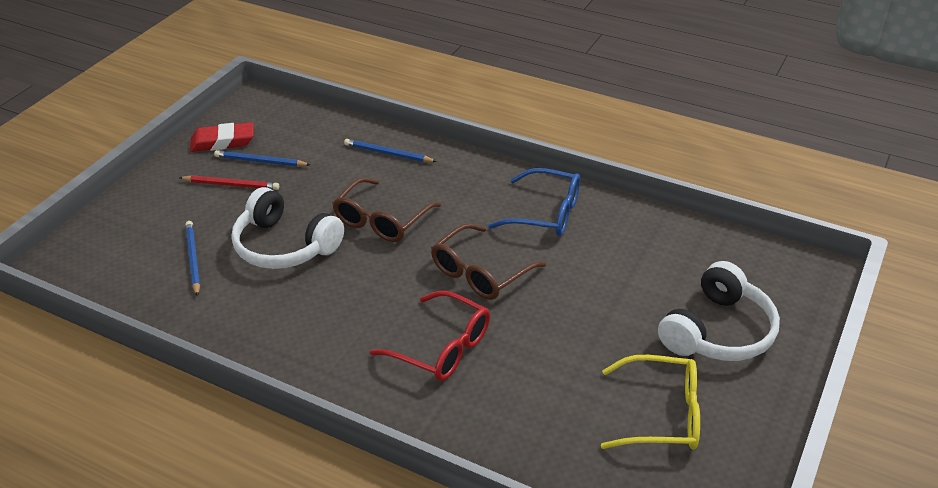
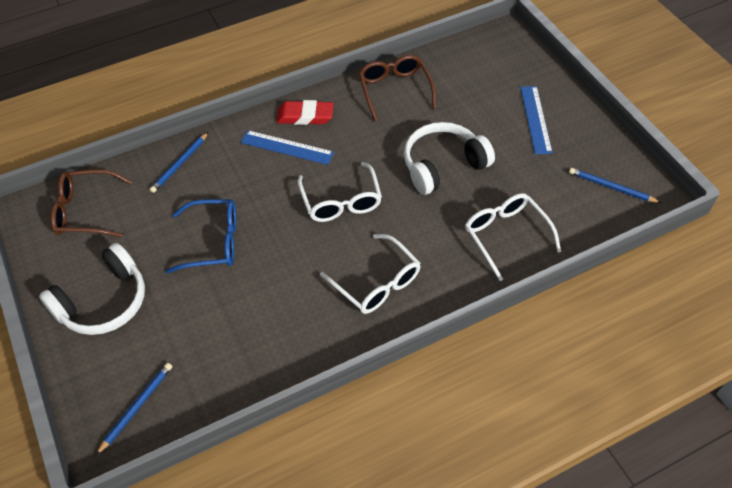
blue ruler: none = 0 -> [241,130,334,165] [520,86,553,154] = 2
red glasses: [370,291,490,381] = 1 -> none = 0
red pencil: [179,176,279,190] = 1 -> none = 0
white glasses: none = 0 -> [298,162,382,222] [320,234,421,314] [465,193,561,281] = 3
yellow glasses: [601,355,700,450] = 1 -> none = 0

